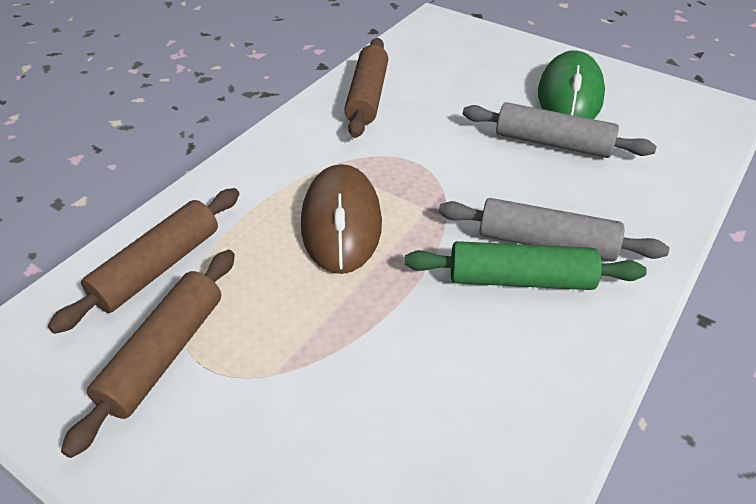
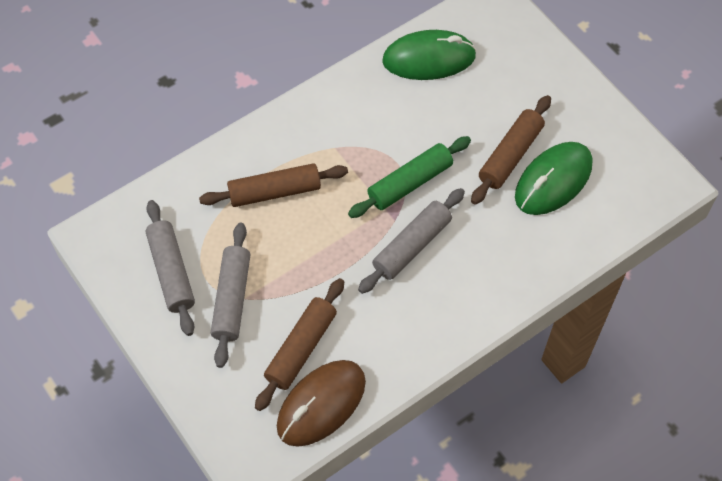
green mouse: [538,50,605,119] = 1 -> [382,30,477,80] [515,142,592,215] = 2
grey rolling pin: [439,198,669,262] [463,102,657,158] = 2 -> [146,200,195,336] [211,223,251,368] [358,188,465,294] = 3

